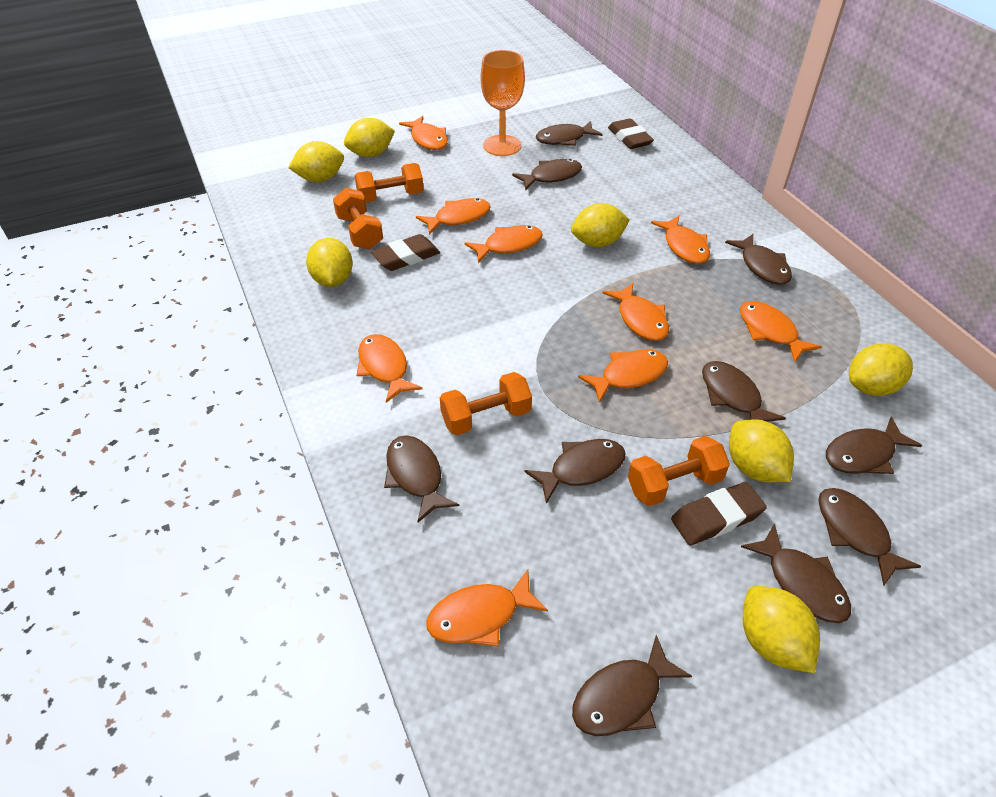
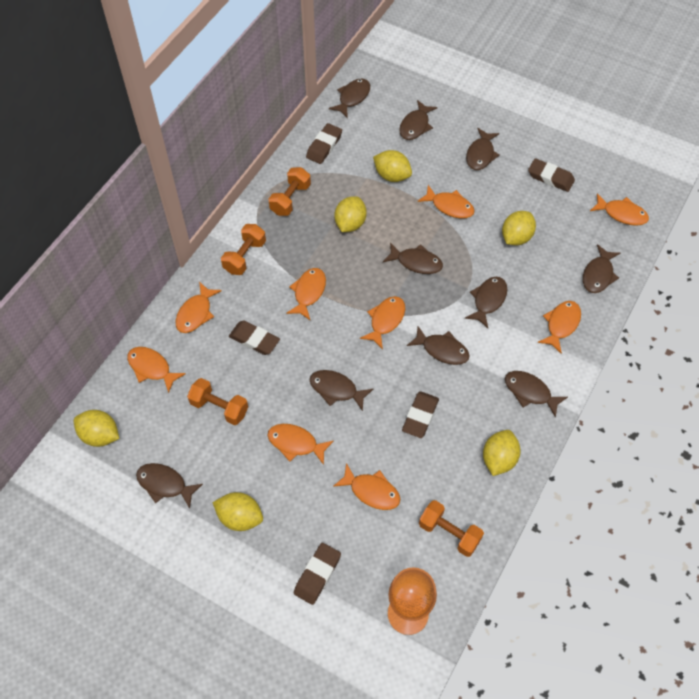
brown eraser: [371,234,440,271] [608,118,654,149] [671,482,767,546] = 3 -> [229,320,280,355] [294,543,341,605] [306,123,342,164] [402,391,439,438] [528,158,575,192] = 5
yellow lemon: [288,141,344,182] [306,238,353,287] [344,118,395,157] [571,203,630,247] [729,419,794,482] [743,586,820,673] [849,343,913,396] = 7 -> [74,410,119,447] [212,492,263,531] [334,196,367,232] [373,150,412,182] [483,430,521,476] [502,211,536,245] = 6

